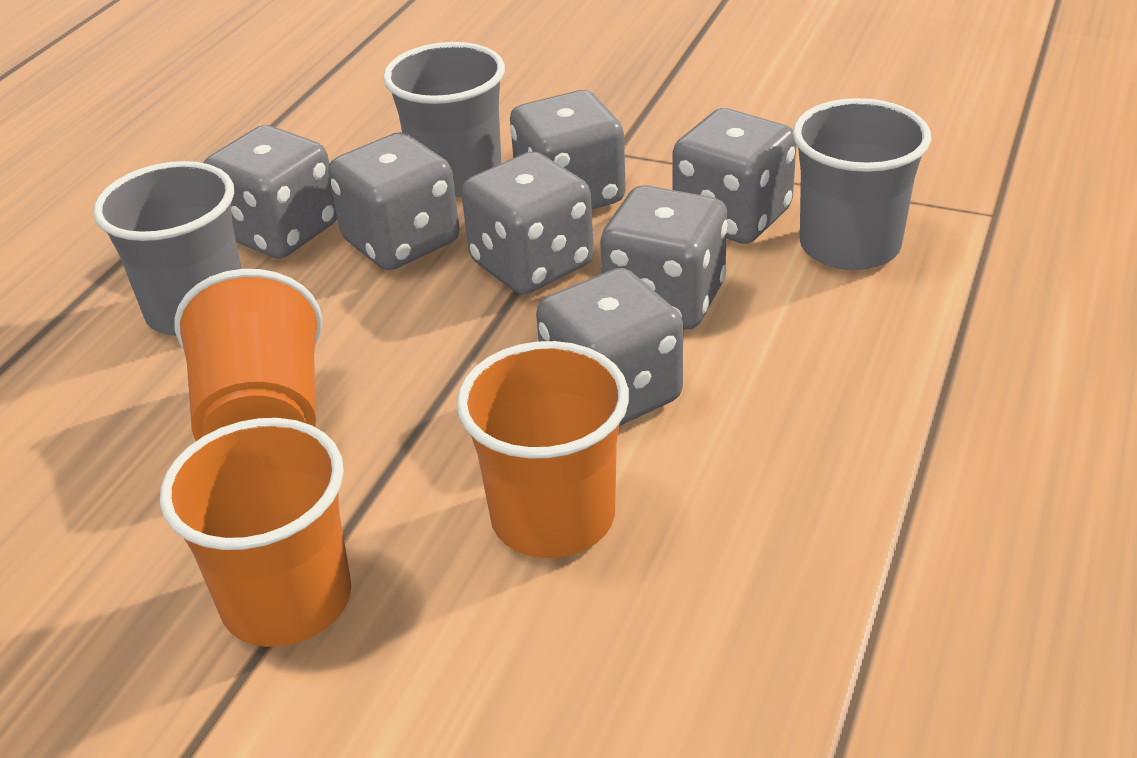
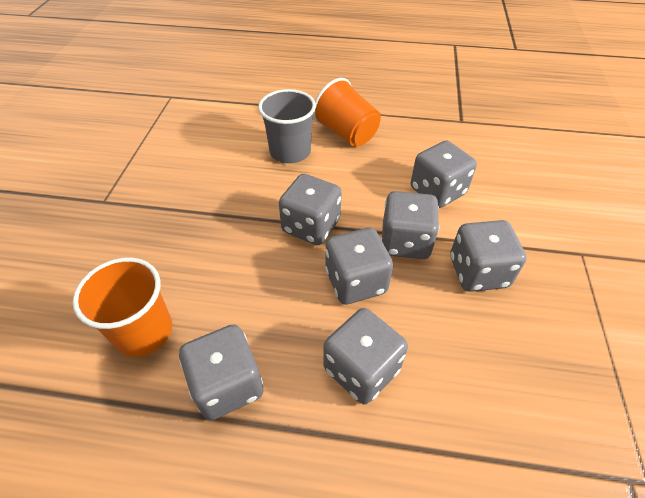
grey cup: [94,161,241,336] [383,42,505,197] [793,98,931,270] = 3 -> [258,89,316,163] = 1
orange cup: [160,418,351,647] [174,269,322,441] [456,341,629,558] = 3 -> [73,258,172,357] [313,78,381,147] = 2

